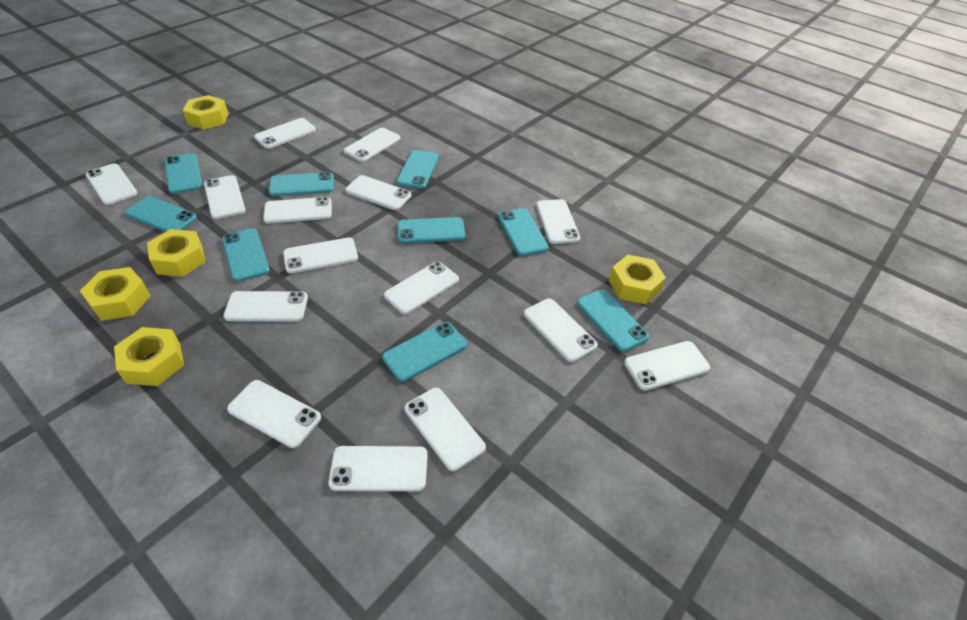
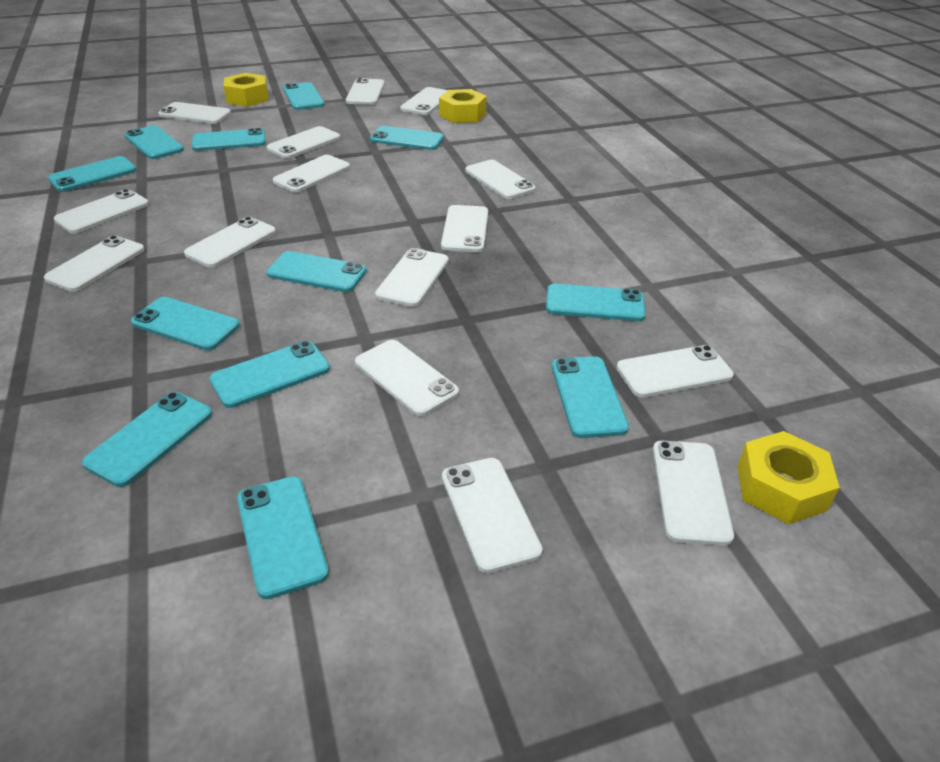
turquoise phone: [125,196,197,232] [165,153,203,194] [222,228,270,282] [269,172,334,196] [382,322,467,382] [396,150,439,189] [397,217,465,243] [498,208,549,256] [577,289,649,352] = 9 -> [48,156,136,192] [82,392,212,487] [124,125,184,159] [131,297,240,350] [192,128,266,151] [210,341,330,408] [237,476,329,599] [267,251,367,292] [283,82,325,110] [370,126,444,150] [546,284,645,321] [552,356,629,438] = 12
yellow nut: [80,267,151,321] [114,327,184,386] [147,229,206,277] [183,95,228,130] [609,255,666,304] = 5 -> [223,73,268,107] [439,89,487,123] [737,431,840,524] = 3

